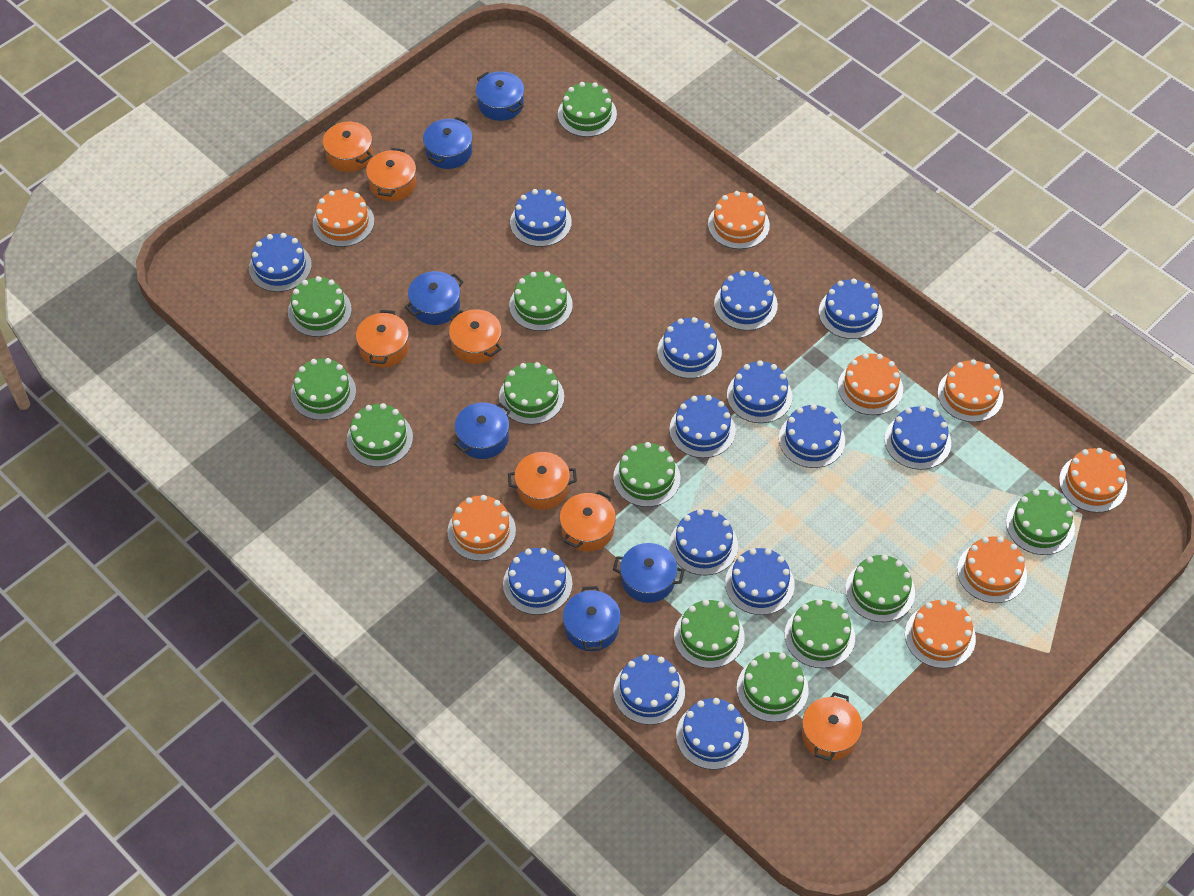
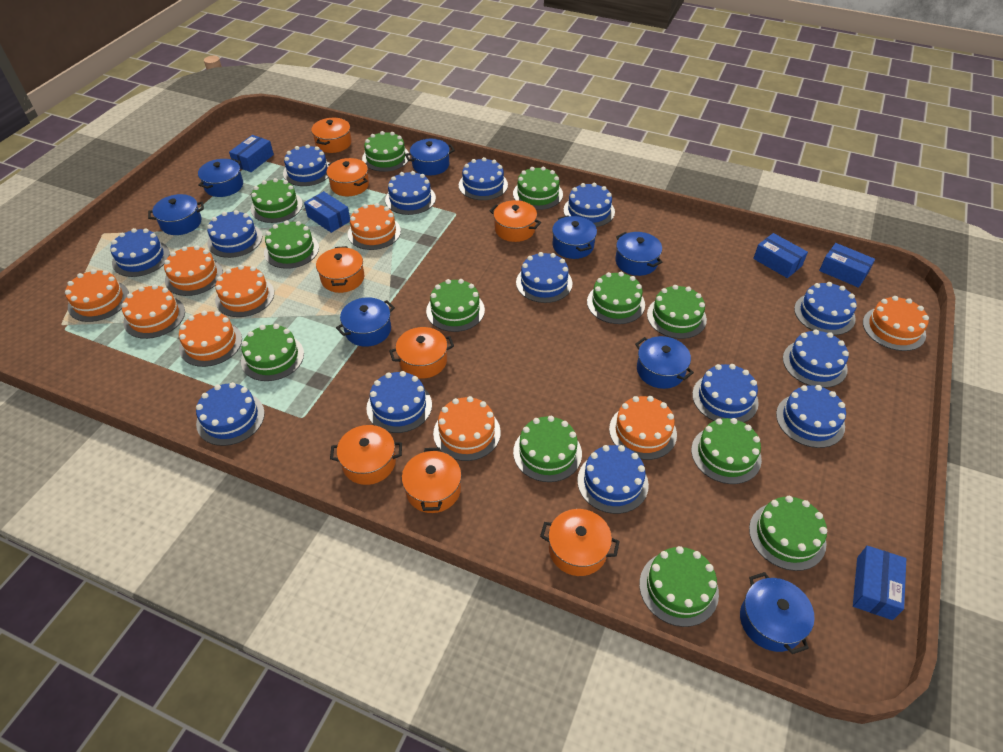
blue box: none = 0 -> [229,135,274,172] [304,191,350,233] [753,233,808,278] [819,243,875,288] [853,546,906,620] = 5
blue pot: [405,271,463,325] [423,117,473,169] [454,402,510,459] [476,71,524,121] [563,586,621,651] [613,543,684,603] = 6 -> [148,194,204,235] [198,159,243,197] [336,297,395,347] [405,139,455,175] [552,215,597,259] [615,232,662,276] [635,336,694,389] [740,572,815,654] = 8
orange cake: [313,189,374,247] [447,495,516,561] [708,191,770,249] [838,353,903,415] [905,599,976,668] [938,359,1004,422] [957,536,1027,603] [1059,448,1127,513] = 8 -> [65,269,129,322] [122,284,185,339] [164,246,223,296] [179,311,242,367] [215,265,274,317] [348,203,401,250] [433,396,501,461] [609,396,677,460] [863,296,929,351] = 9
orange pot: [323,121,373,172] [356,310,409,367] [366,148,416,201] [449,309,502,364] [508,452,577,510] [560,490,616,552] [802,692,862,761] = 7 -> [311,117,352,153] [316,246,364,293] [327,158,369,196] [330,425,402,485] [389,327,454,379] [402,448,462,513] [490,200,541,242] [540,509,620,576] = 8

